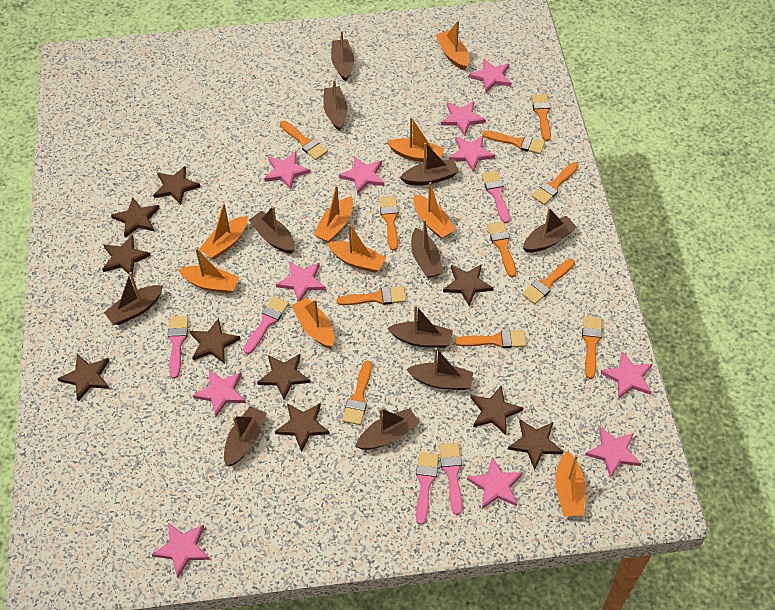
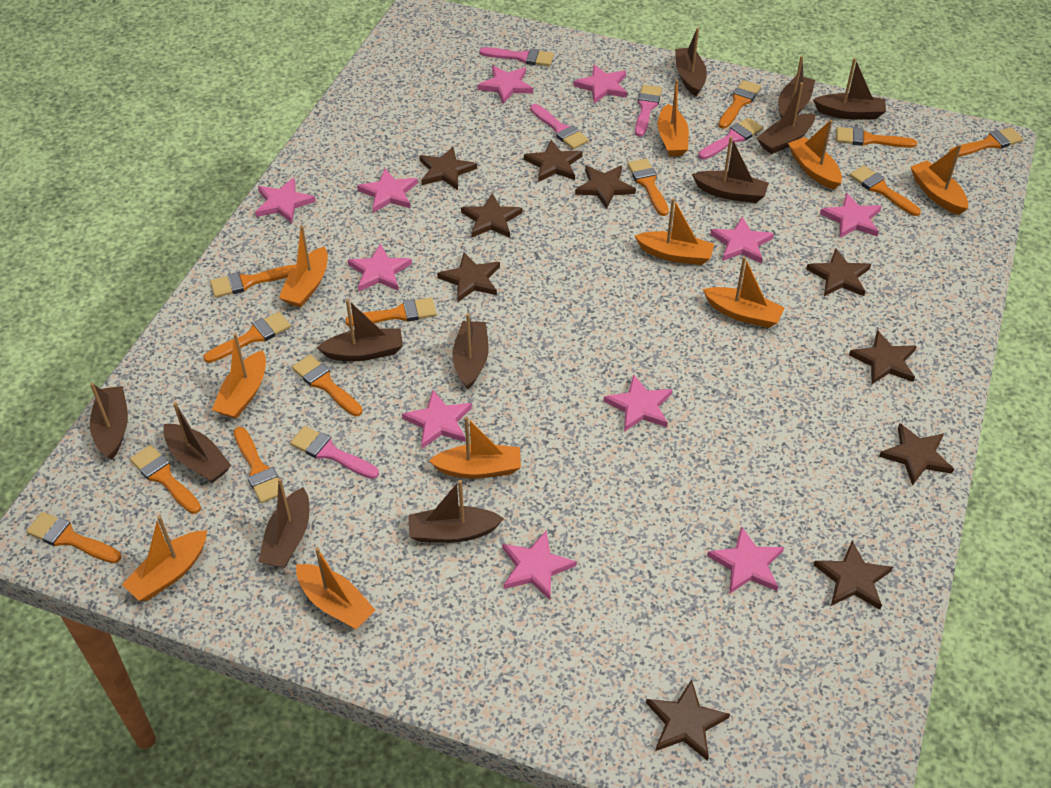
orange boat: [178,248,239,293] [199,203,248,259] [292,297,334,348] [314,185,353,243] [327,224,386,273] [387,117,444,162] [413,182,456,239] [436,21,469,71] [555,451,586,516] = 9 -> [122,516,207,601] [212,333,266,419] [279,225,328,307] [296,547,376,629] [429,417,521,479] [635,198,714,265] [658,79,689,156] [703,256,785,328] [788,120,842,190] [911,144,968,215] = 10
orange brush: [280,121,328,160] [337,286,406,305] [342,361,372,425] [379,196,398,251] [455,330,526,348] [482,130,545,154] [487,222,516,277] [522,259,575,304] [531,94,551,141] [532,162,579,205] [582,316,602,379] = 11 -> [26,512,121,563] [130,445,201,514] [203,312,291,363] [210,265,295,298] [234,427,285,503] [292,354,363,416] [345,298,436,326] [627,158,669,216] [718,80,761,129] [836,127,917,148] [850,165,921,216] [949,127,1023,157] = 12

